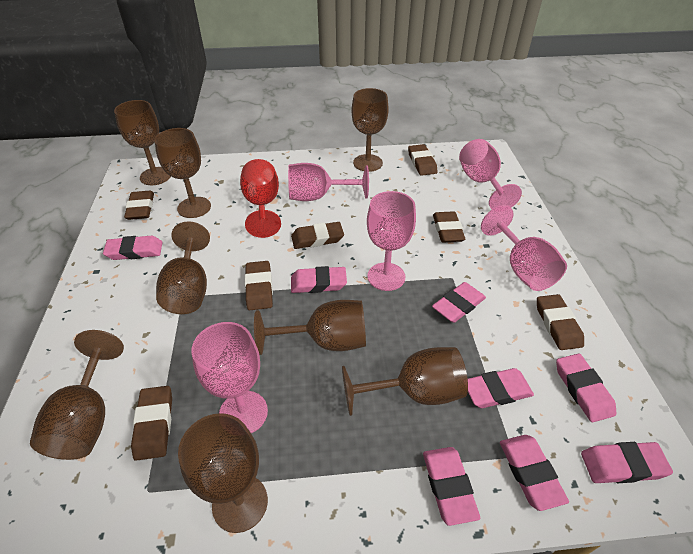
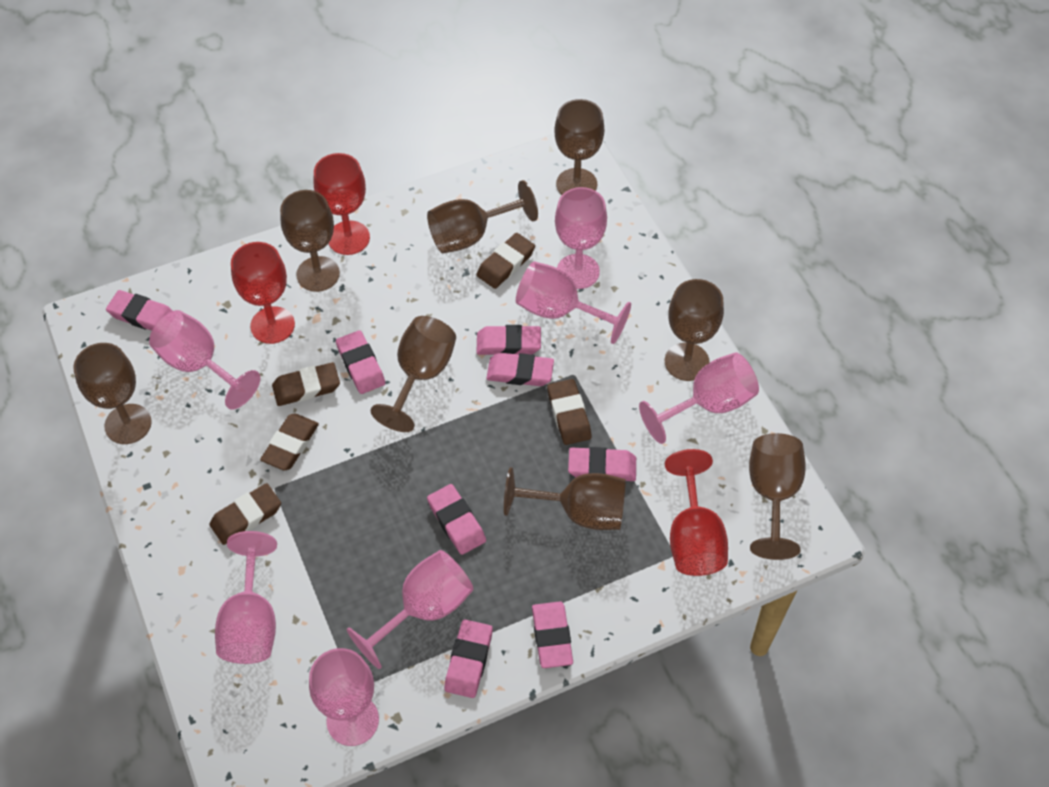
brown eraser: [124,191,154,220] [131,386,172,461] [245,261,273,310] [291,222,344,249] [408,144,438,176] [433,211,465,243] [537,294,584,350] = 7 -> [209,483,281,545] [260,413,319,471] [272,362,340,406] [476,233,535,289] [547,379,591,445] = 5
pink goblet: [192,322,268,433] [288,163,369,201] [367,191,416,291] [459,139,522,209] [481,205,567,291] = 5 -> [149,310,260,410] [215,531,277,664] [309,648,379,746] [347,550,473,669] [516,261,631,344] [555,187,607,289] [639,352,759,444] = 7
red goblet: [240,159,281,238] = 1 -> [231,242,295,344] [314,153,370,255] [665,449,728,576] = 3

